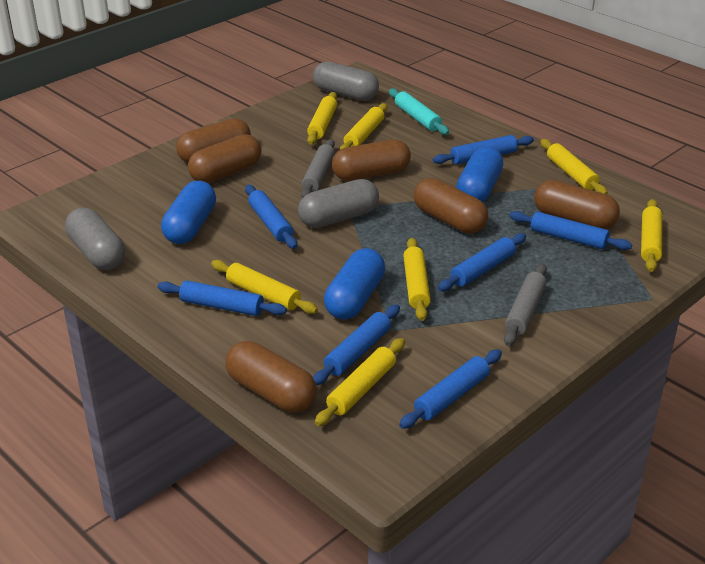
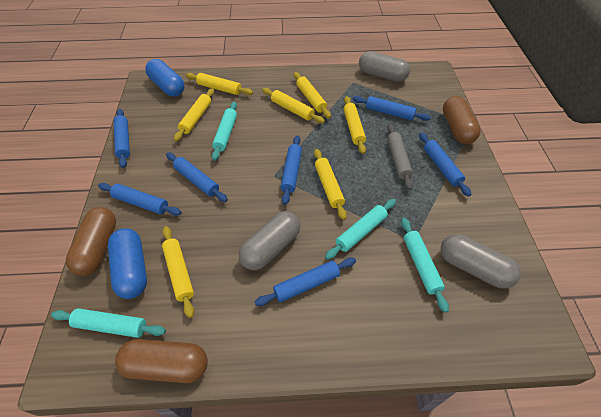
blue capsule: [161,181,216,244] [324,248,385,320] [456,147,503,202] = 3 -> [108,228,147,299] [145,59,184,96] = 2
brown capsule: [176,118,251,163] [188,134,262,183] [225,341,317,413] [332,139,411,181] [414,178,489,234] [534,180,620,229] = 6 -> [66,207,116,276] [115,339,208,383] [443,96,481,144] = 3
grey rolling pin: [301,139,335,198] [504,263,547,346] = 2 -> [387,124,413,190] = 1
turquoise rolling pin: [389,88,449,135] = 1 -> [51,308,166,338] [212,102,237,161] [325,199,396,260] [401,218,449,313] = 4

